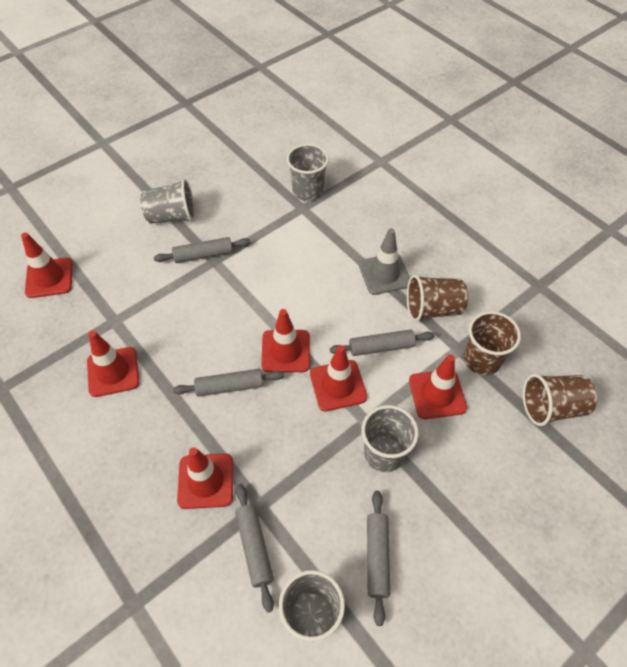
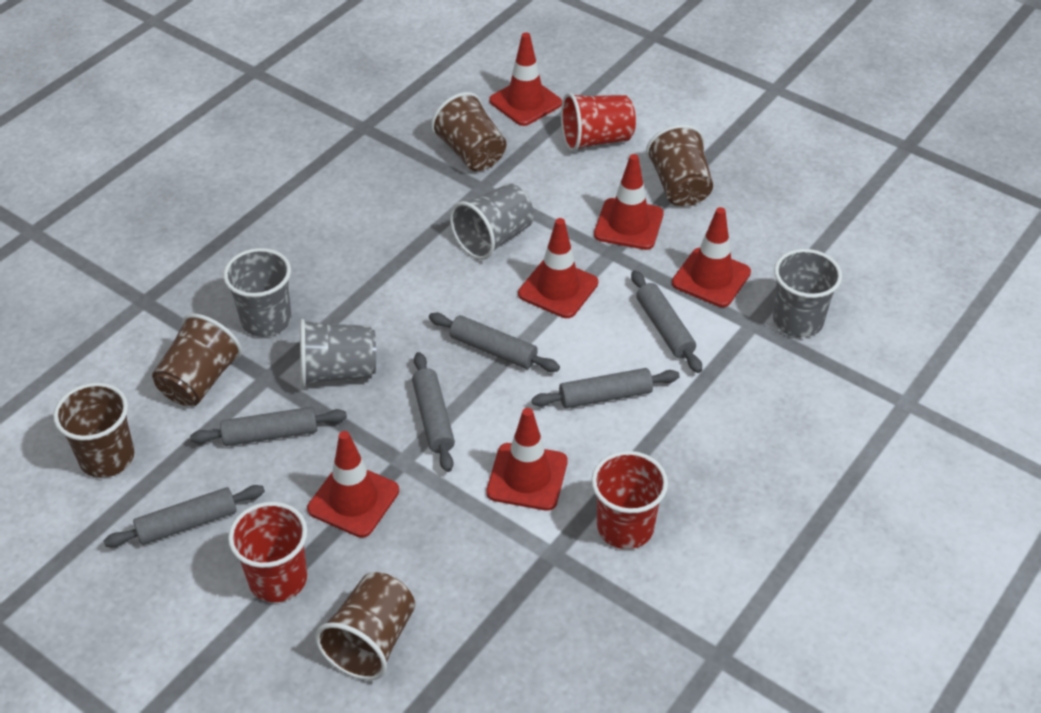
brown cup: [407,275,468,322] [464,311,521,375] [523,374,597,426] = 3 -> [53,383,134,478] [152,314,242,406] [315,572,415,680] [431,92,507,171] [646,124,713,207] = 5
grey rolling pin: [154,237,250,263] [173,369,284,397] [235,484,274,612] [330,329,435,356] [367,491,390,626] = 5 -> [103,485,265,548] [190,407,347,446] [412,352,455,472] [429,313,560,372] [532,368,680,408] [631,270,702,373] = 6
grey traffic cone: [359,228,410,295] = 1 -> none = 0
red cup: none = 0 -> [228,502,307,602] [561,93,636,152] [591,451,668,549] = 3

